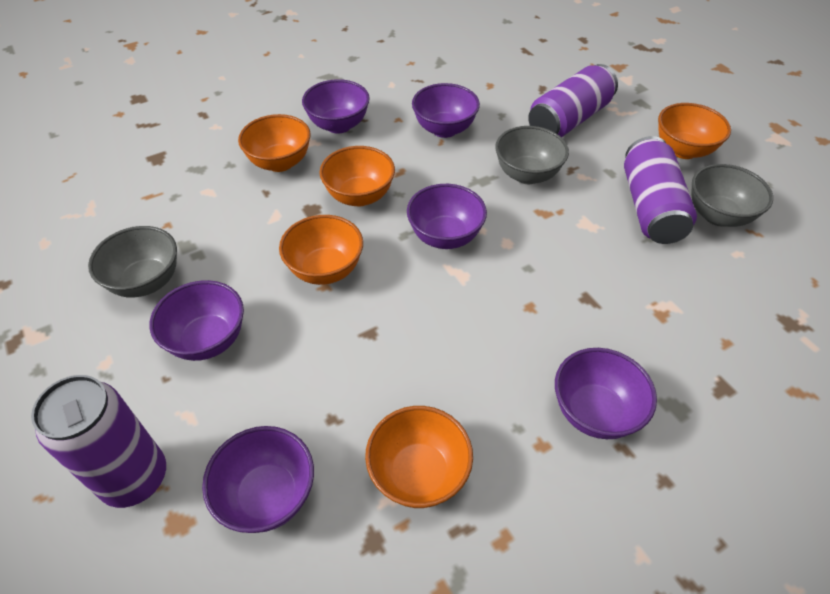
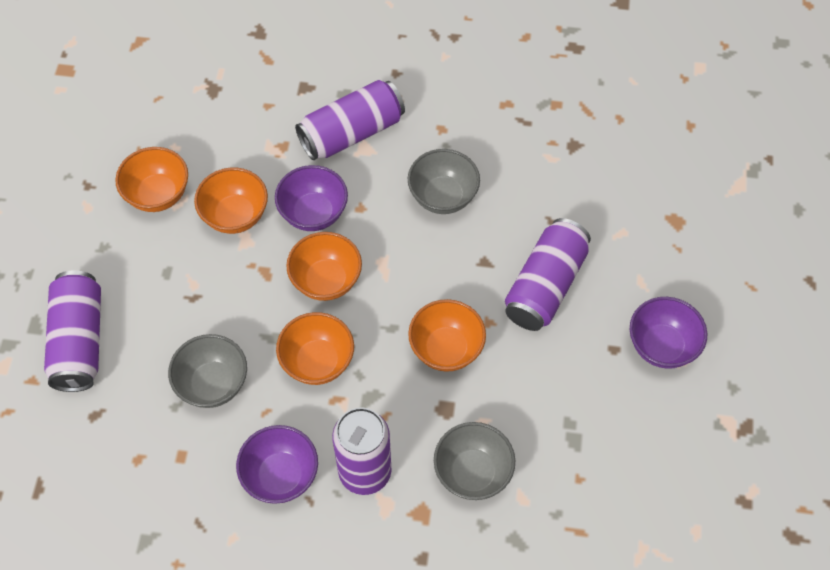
purple bowl: [149,280,244,361] [202,426,314,533] [302,79,370,134] [407,184,487,249] [412,83,480,138] [555,348,657,439] = 6 -> [236,425,318,504] [275,165,348,231] [630,297,707,369] = 3
purple can: [31,375,166,508] [528,64,618,137] [624,136,697,244] = 3 -> [44,270,101,392] [295,80,405,160] [332,407,392,495] [505,218,591,331] = 4

